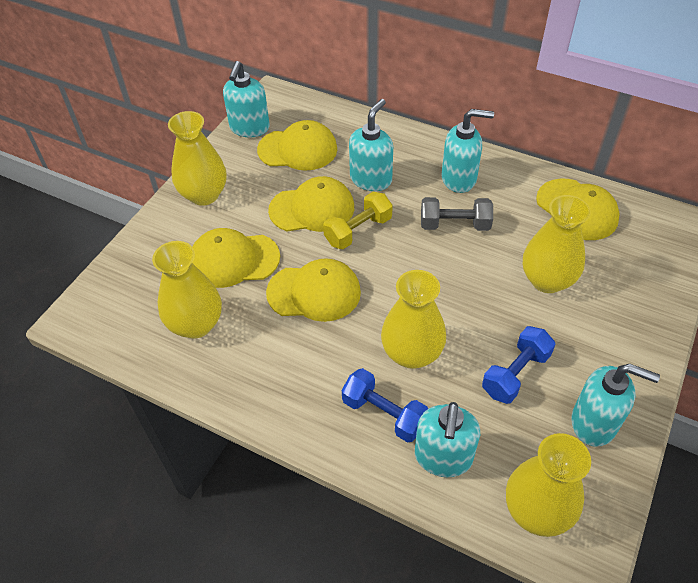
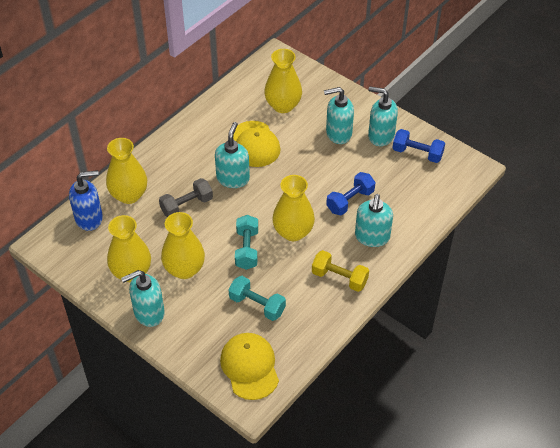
blue soap dispenser: none = 0 -> [69,170,103,231] = 1
turquoise dumbbell: none = 0 -> [229,276,286,321] [235,215,258,270] = 2
yellow cap: [192,228,280,288] [257,120,337,171] [266,258,361,322] [268,176,354,232] [536,179,620,240] = 5 -> [220,333,279,400] [233,121,281,167] = 2

